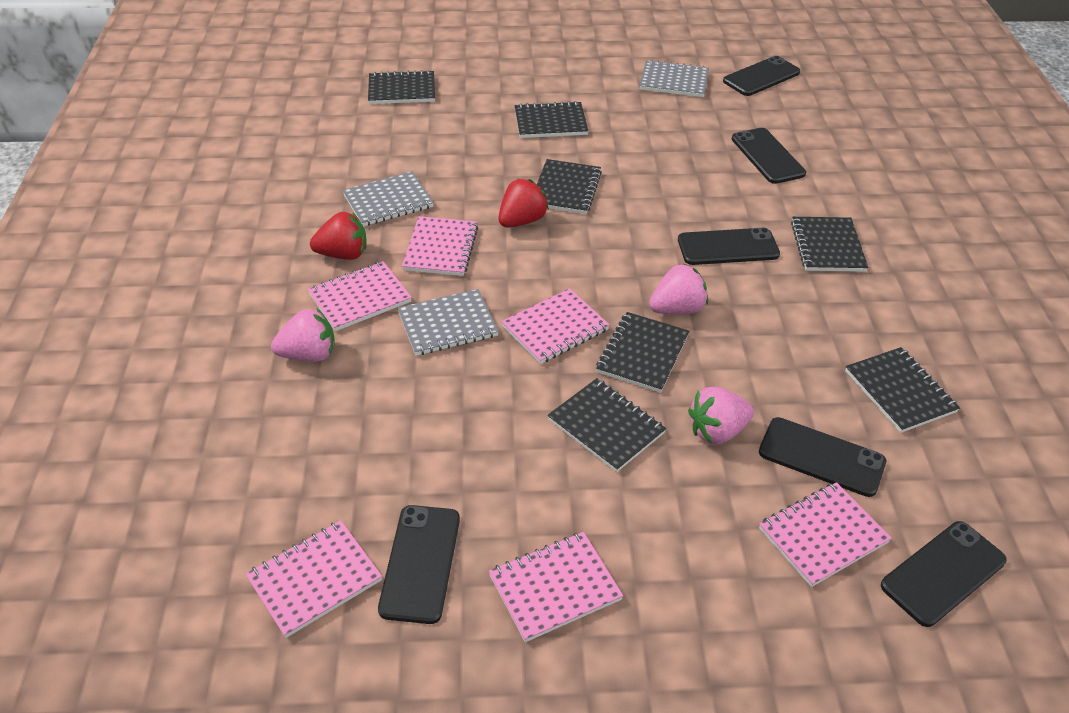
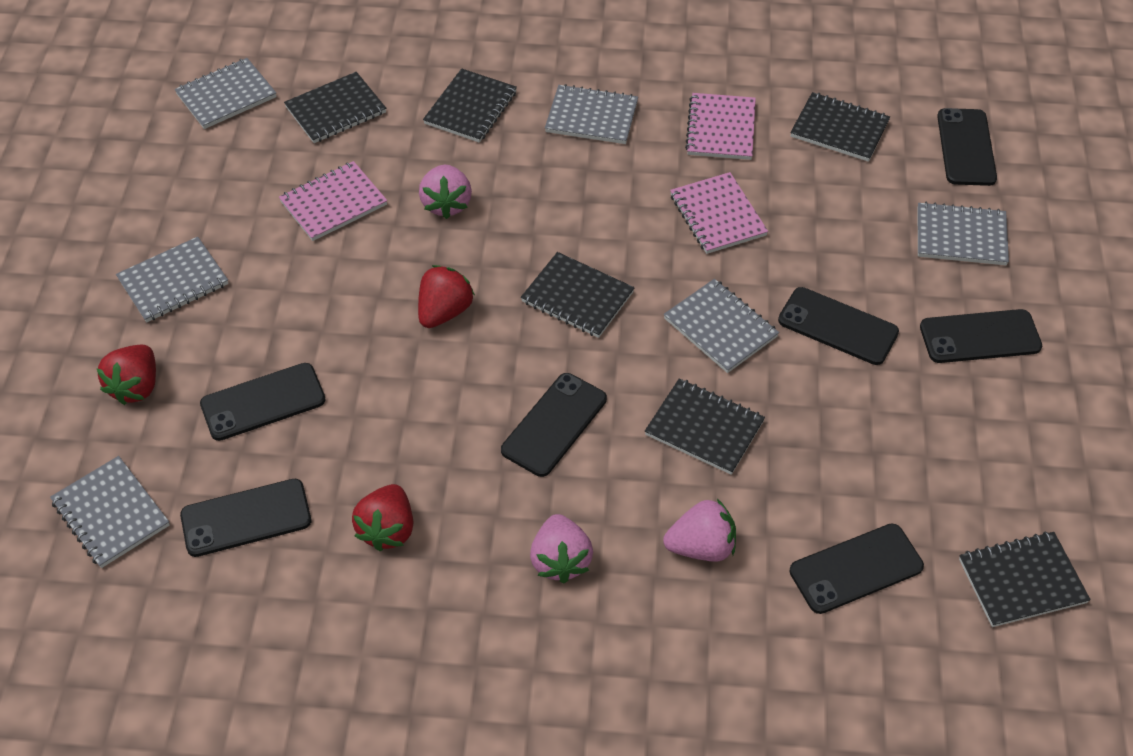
black notebook: [368,70,435,104] [515,101,588,138] [537,159,602,214] [548,378,666,472] [596,312,689,393] [791,217,868,272] [845,347,960,433] = 7 -> [284,72,386,143] [423,68,517,143] [521,252,635,338] [645,378,765,475] [790,92,890,162] [959,531,1091,627] = 6
black phone: [378,505,460,624] [678,227,780,265] [723,56,800,96] [732,128,806,184] [759,417,886,497] [881,521,1007,627] = 6 -> [180,479,311,557] [200,363,326,441] [501,373,607,477] [778,287,899,365] [789,523,924,614] [920,309,1042,363] [937,108,997,186] = 7
grey notebook: [343,171,434,226] [397,289,499,356] [639,60,709,97] = 3 -> [50,456,170,568] [116,237,228,323] [175,58,276,129] [545,84,638,144] [664,279,779,373] [917,202,1009,265] = 6
pink notebook: [245,520,382,638] [308,261,412,331] [402,216,478,276] [489,532,623,642] [501,288,610,364] [759,482,892,587] = 6 -> [279,161,387,241] [670,172,768,254] [685,93,756,160] = 3
red strawberry: [310,212,367,260] [498,179,549,227] = 2 -> [96,345,156,405] [352,484,413,551] [418,265,475,328] = 3

